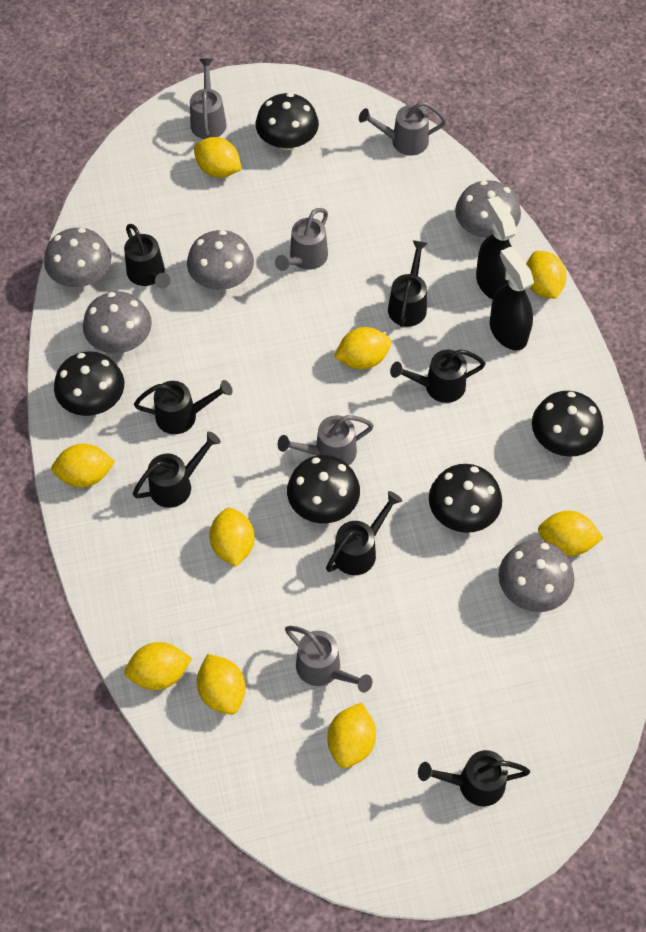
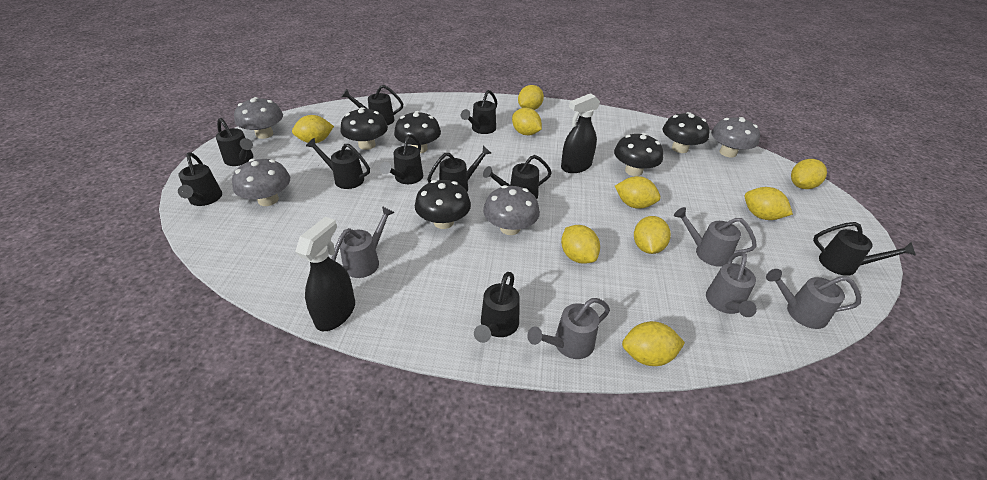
black watering can: [124,224,170,289] [133,431,221,508] [134,380,232,434] [326,491,402,575] [388,240,428,327] [390,349,486,403] [418,750,530,806] = 7 -> [178,152,222,206] [216,118,253,166] [306,138,370,189] [342,85,403,125] [380,134,423,184] [427,146,491,192] [461,90,497,134] [474,272,520,343] [483,155,552,199] [813,222,916,276] = 10
grey mushroom: [44,228,111,287] [83,291,152,353] [187,230,254,290] [455,180,521,239] [498,540,574,612] = 5 -> [232,159,290,206] [234,97,283,139] [483,185,540,235] [711,117,760,158] = 4

